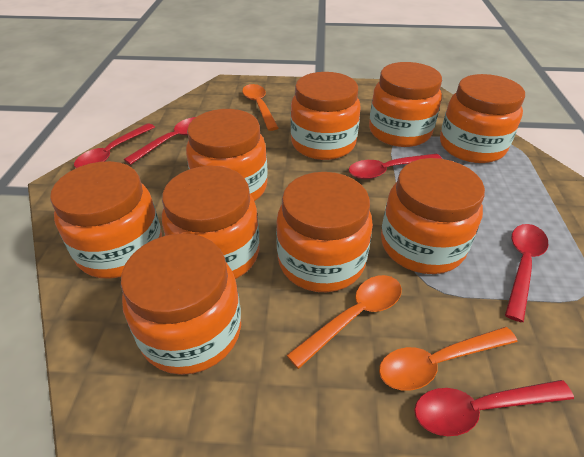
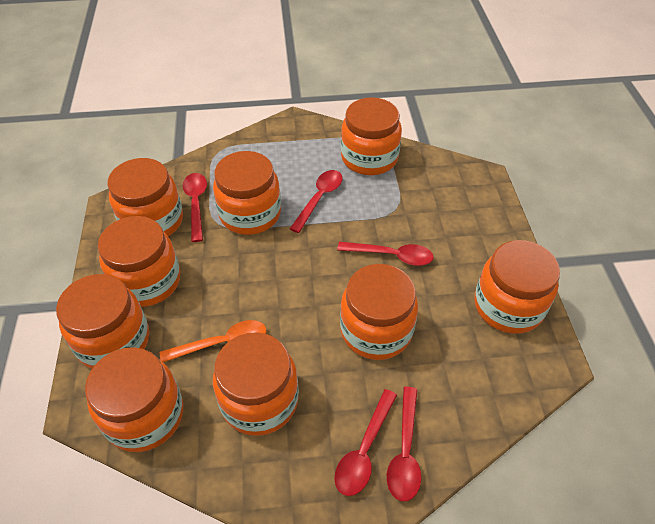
orange spoon: [242,84,278,131] [286,275,402,369] [379,327,518,391] = 3 -> [160,320,266,362] = 1

